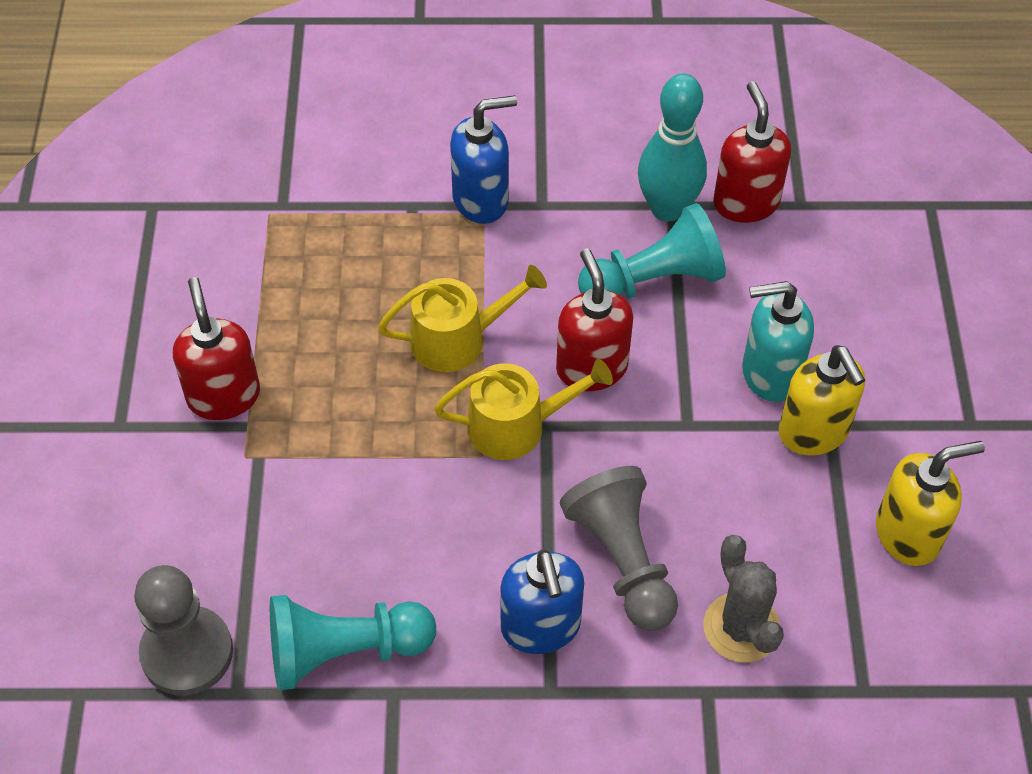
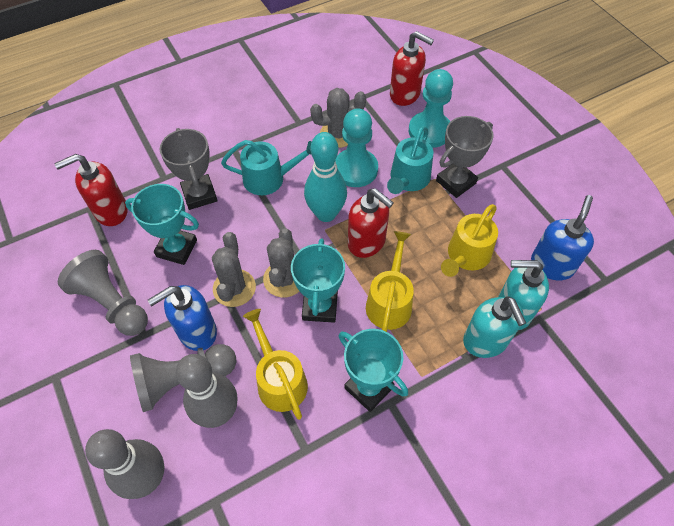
grey bowling pin: none = 0 -> [85,429,165,499] [176,354,238,428] = 2
grey cactus: [703,535,784,662] = 1 -> [212,232,256,307] [263,228,299,298] [310,88,366,148] = 3
grey trophy: none = 0 -> [160,128,218,210] [436,116,494,198] = 2
turquoise soap dispenser: [742,281,814,402] = 1 -> [463,296,526,358] [498,260,549,330] = 2
turquoise trophy: none = 0 -> [125,184,199,265] [291,238,345,323] [339,329,408,412] = 3
turquoise watering can: none = 0 -> [221,140,312,195] [387,126,433,194] = 2
yellow soap dispenser: [778,345,865,456] [876,441,985,566] = 2 -> none = 0
yellow watering can: [378,265,547,372] [434,359,613,460] = 2 -> [243,309,308,420] [366,231,414,332] [441,204,498,277] = 3

